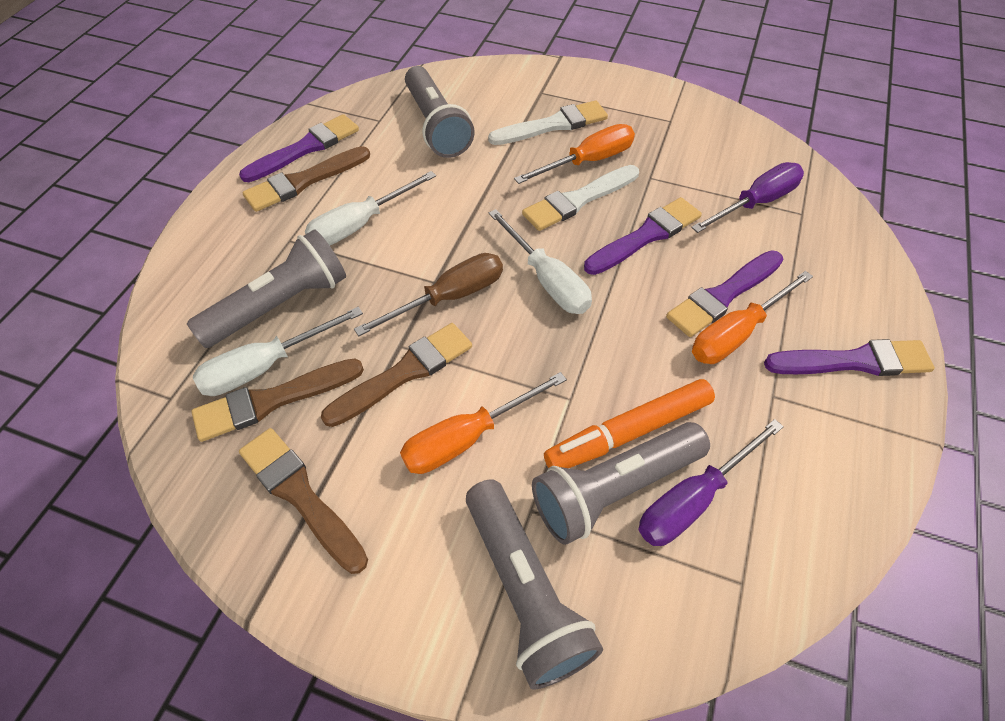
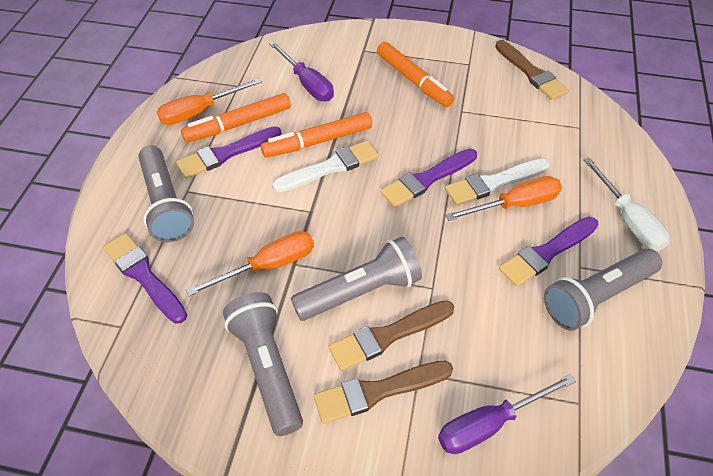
brown brush: [191,358,364,442] [239,428,368,574] [242,146,370,212] [321,323,472,427] = 4 -> [314,361,453,424] [328,300,454,371] [495,40,569,100] = 3
brown screwdriver: [354,253,503,336] = 1 -> none = 0
orange marker: [544,379,715,468] = 1 -> [181,93,291,142] [261,112,372,157] [377,42,454,107] = 3
white screwdriver: [193,307,363,396] [305,171,436,246] [488,209,592,314] = 3 -> [583,157,670,251] = 1

